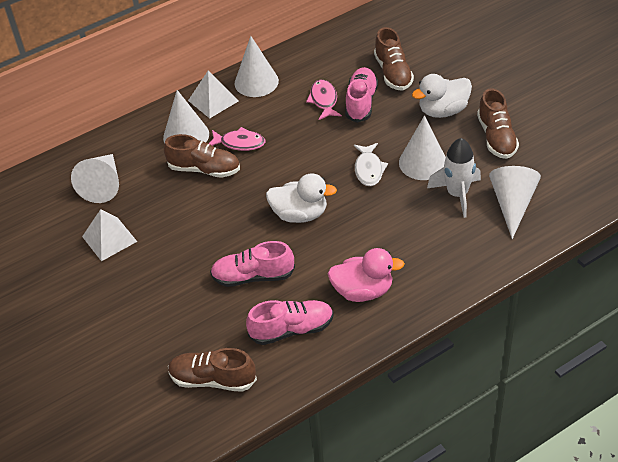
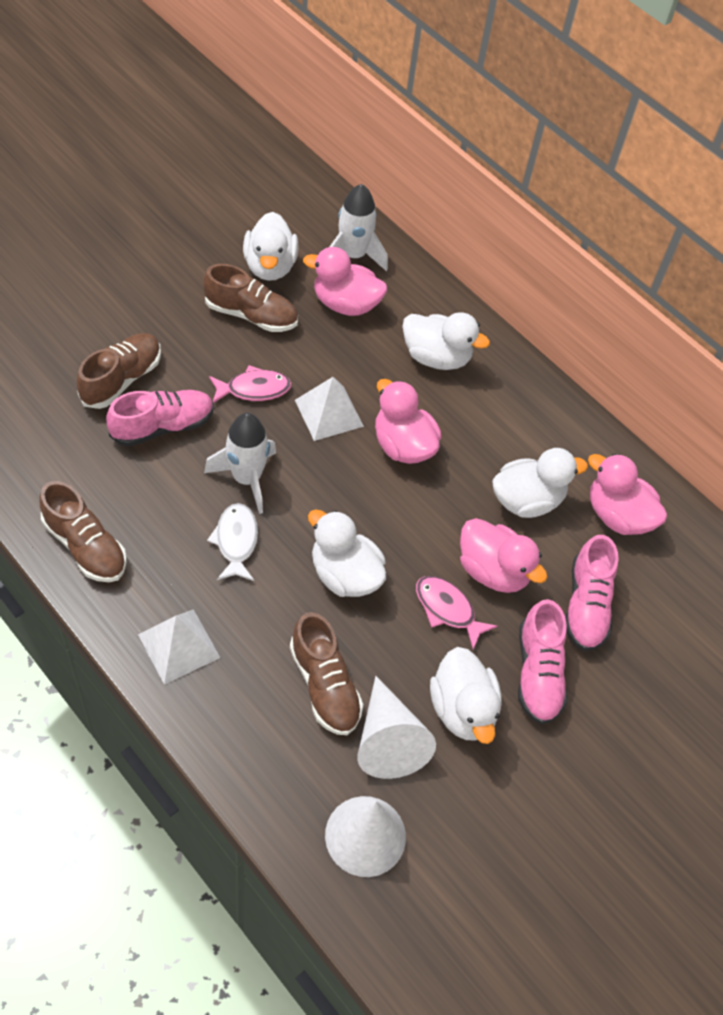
pink duck: [328,248,405,302] = 1 -> [303,247,387,316] [375,379,442,464] [460,518,548,593] [588,453,667,535] = 4
white cone: [71,154,119,203] [163,90,209,143] [235,36,279,97] [399,116,446,180] [489,166,541,239] = 5 -> [325,796,406,877] [357,676,436,779] = 2
white duck: [266,173,337,223] [412,74,472,118] = 2 -> [243,212,299,281] [308,509,386,597] [402,312,490,370] [430,647,502,744] [492,448,588,518] = 5
white rocket: [427,138,481,218] = 1 -> [204,413,276,514] [329,184,388,271] = 2

